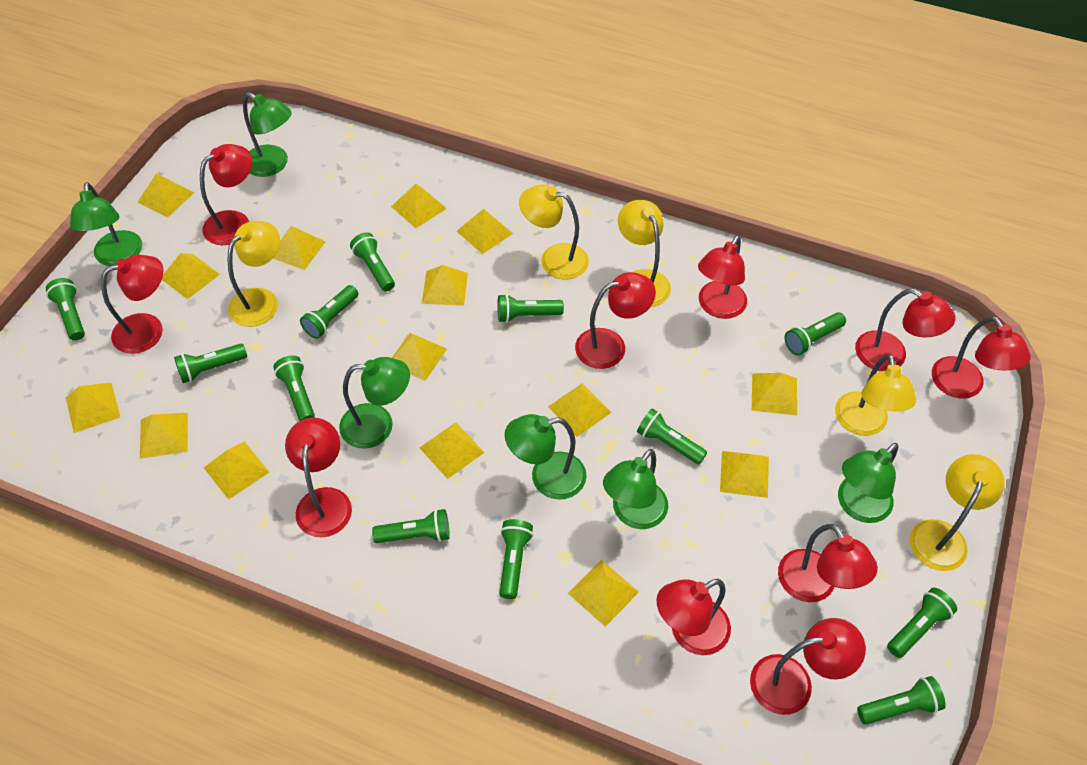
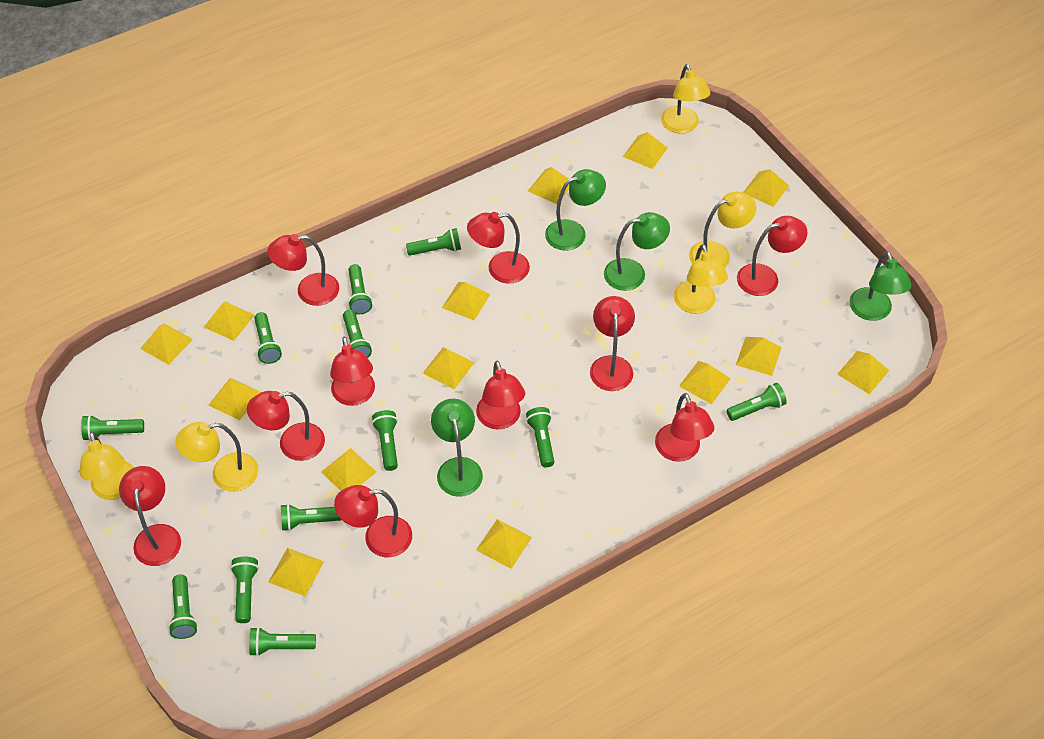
green lamp: [70,182,142,266] [243,92,292,177] [339,357,410,449] [505,414,587,500] [603,449,668,529] [838,443,898,523] = 6 -> [431,399,483,497] [545,169,606,251] [604,212,670,291] [849,251,911,321] = 4
yellow pyramid: [66,383,120,433] [138,173,195,218] [140,413,188,459] [162,253,220,299] [204,442,270,500] [273,226,326,270] [391,184,447,228] [392,333,447,381] [419,423,485,479] [422,265,468,306] [456,209,513,254] [548,383,612,437] [568,560,639,627] [720,451,769,498] [752,373,797,416] = 15 -> [140,323,193,365] [204,301,254,341] [209,377,261,420] [268,548,324,596] [321,448,376,491] [423,347,474,389] [442,282,491,320] [476,519,532,569] [528,167,569,204] [623,132,667,169] [679,361,731,404] [736,337,782,376] [743,169,789,207] [837,351,889,394] = 14

